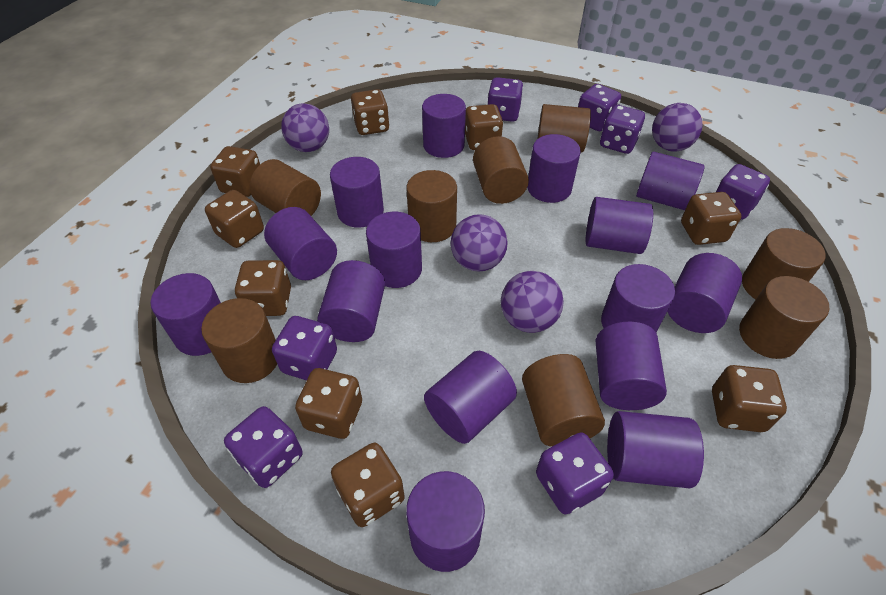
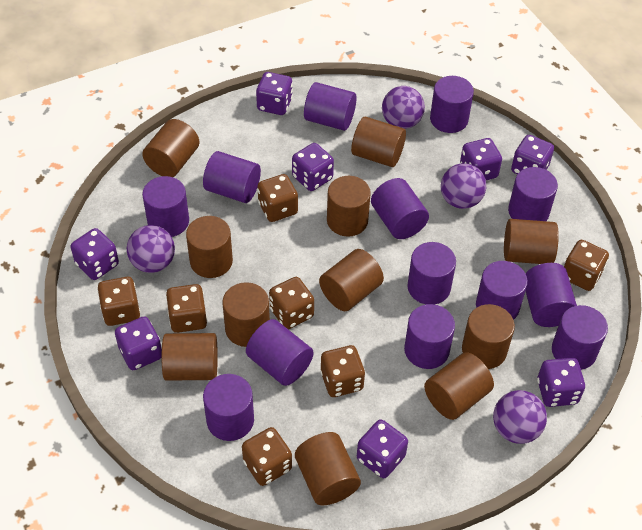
brown cylinder: [201,298,277,383] [250,159,321,216] [406,170,457,242] [473,136,529,204] [522,354,605,447] [537,104,591,153] [739,276,829,359] [742,228,826,299] = 8 -> [142,119,200,177] [162,333,218,381] [186,216,233,278] [222,282,270,347] [295,432,361,505] [319,249,384,311] [327,176,371,237] [351,117,406,167] [424,352,494,420] [462,304,515,369] [504,219,559,264] = 11
brown dice: [205,190,264,248] [210,146,260,197] [235,260,291,316] [295,368,362,439] [331,443,405,527] [351,89,389,135] [465,104,503,150] [681,192,741,245] [712,365,787,432] = 9 -> [97,277,140,326] [166,284,207,333] [242,427,292,486] [257,174,298,222] [269,277,314,329] [320,345,365,397] [564,240,609,291] = 7
purple cylinder: [151,273,221,356] [264,207,337,280] [317,260,385,342] [330,157,384,228] [366,212,422,288] [406,471,485,572] [422,94,466,158] [424,351,517,444] [527,134,581,203] [586,197,653,254] [596,322,667,410] [601,264,675,333] [607,411,704,488] [636,152,704,210] [668,253,742,333] = 15 -> [142,176,189,237] [203,151,261,203] [203,374,254,441] [246,319,314,386] [304,82,357,131] [371,178,429,239] [404,304,455,369] [407,242,456,305] [430,76,474,133] [476,261,528,320] [508,167,558,221] [525,263,577,327] [552,305,608,370] = 13
purple dice: [224,406,303,488] [272,316,337,380] [488,77,523,122] [536,432,614,515] [578,84,621,131] [600,105,645,154] [716,164,770,220] = 7 -> [71,228,119,280] [115,316,162,370] [256,72,293,115] [292,143,334,191] [357,419,408,478] [460,138,502,180] [511,135,554,174] [537,358,585,407] = 8

